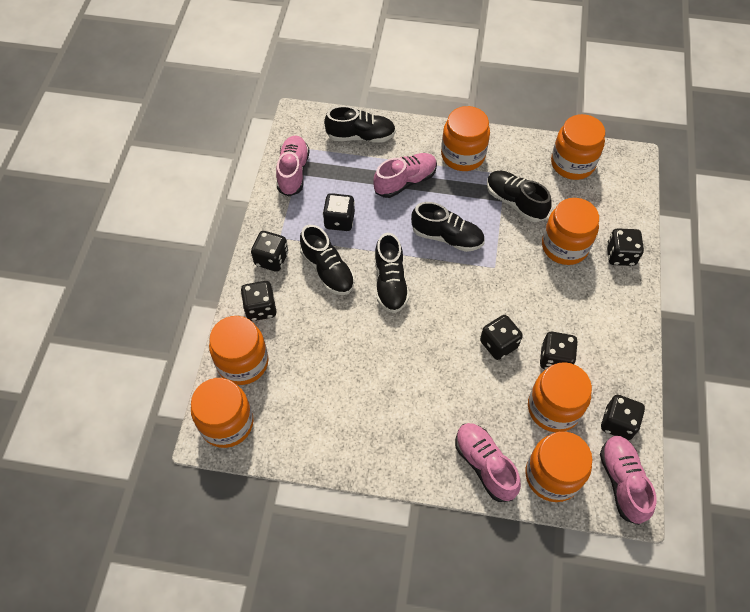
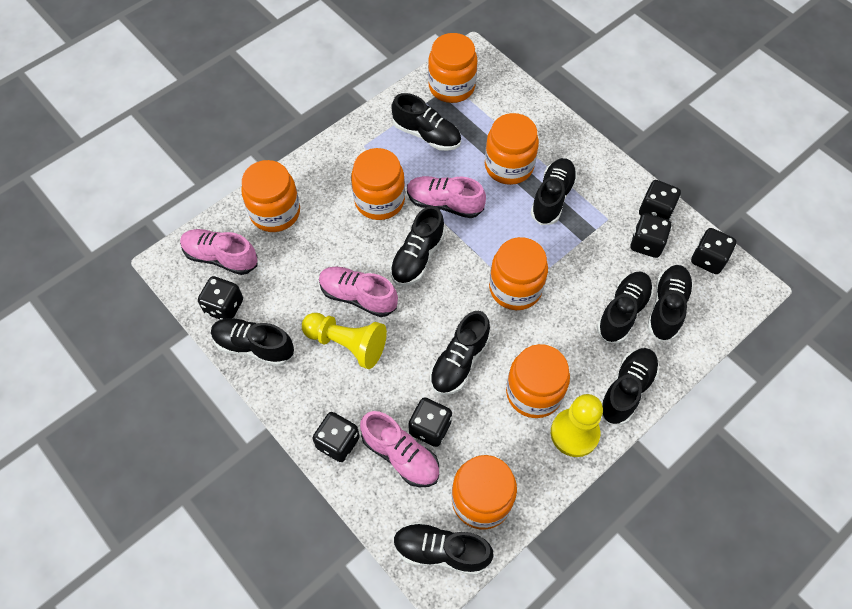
black dice: [241,281,276,321] [251,231,288,272] [323,193,355,231] [480,315,523,360] [540,332,578,370] [601,395,645,440] [607,228,644,266] = 7 -> [198,276,243,320] [312,412,360,462] [408,397,452,447] [630,213,672,258] [639,180,681,220] [691,228,736,274] = 6
black shoe: [300,225,355,295] [324,106,396,143] [374,233,409,313] [411,202,485,252] [487,171,552,222] = 5 -> [211,318,294,366] [390,206,445,286] [391,93,461,151] [393,522,494,575] [430,311,490,395] [530,158,577,225] [597,271,653,343] [601,348,659,425] [647,265,694,341] = 9
yellow pawn: none = 0 -> [302,313,387,369] [551,394,603,457] = 2

